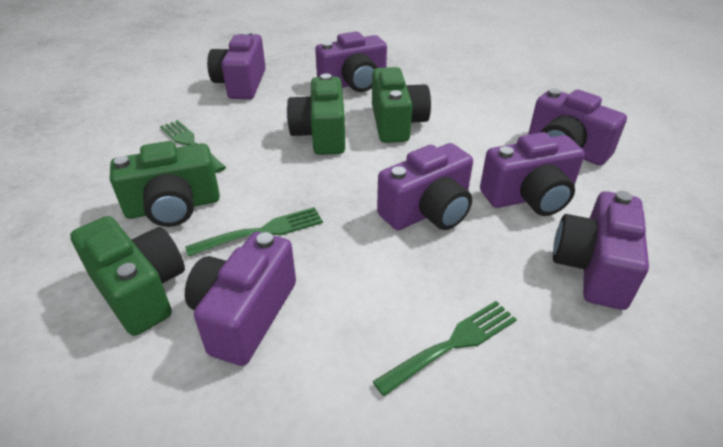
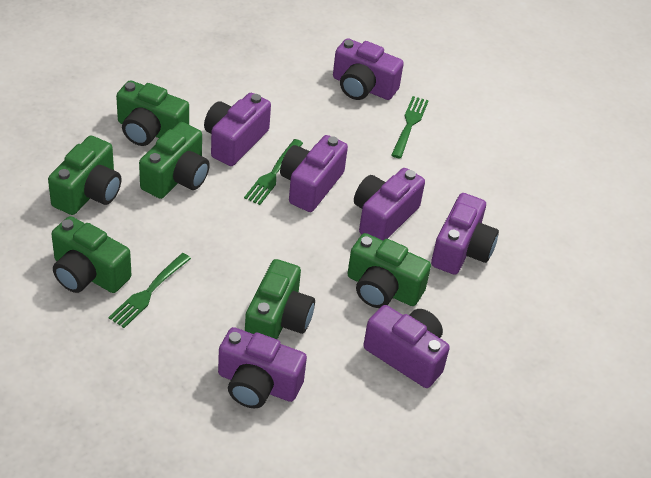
green camera: [70,216,185,336] [110,141,220,227] [287,73,345,155] [372,67,431,143] = 4 -> [48,135,122,215] [51,216,131,293] [116,80,189,146] [139,122,210,199] [245,259,315,339] [347,233,431,308] = 6

